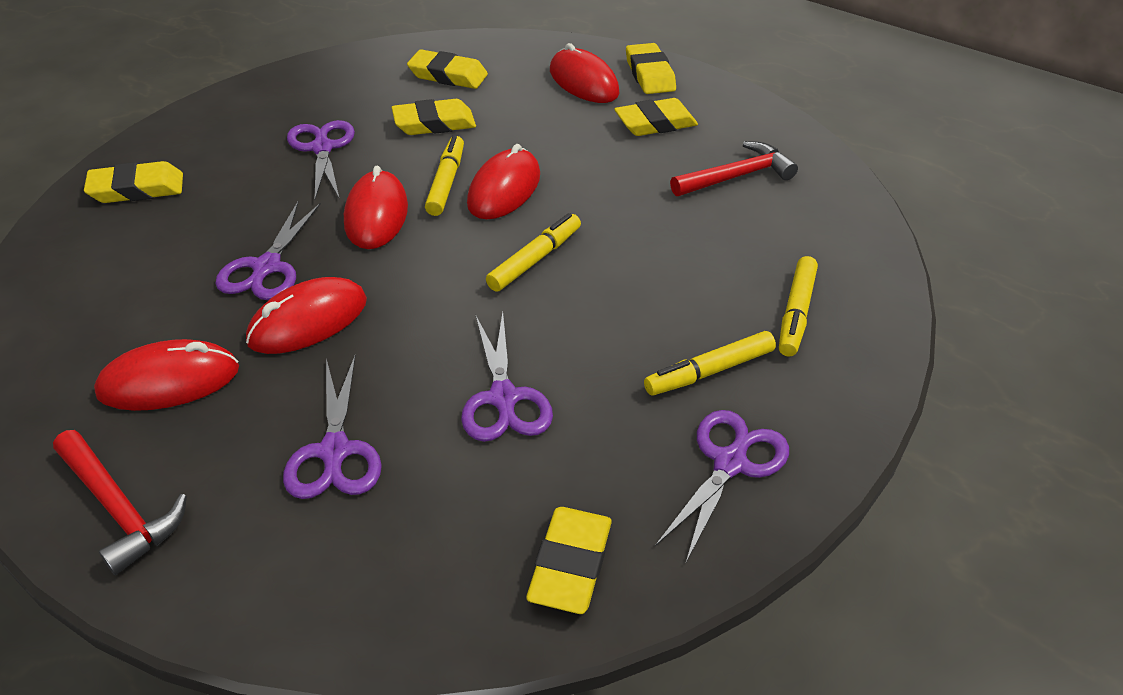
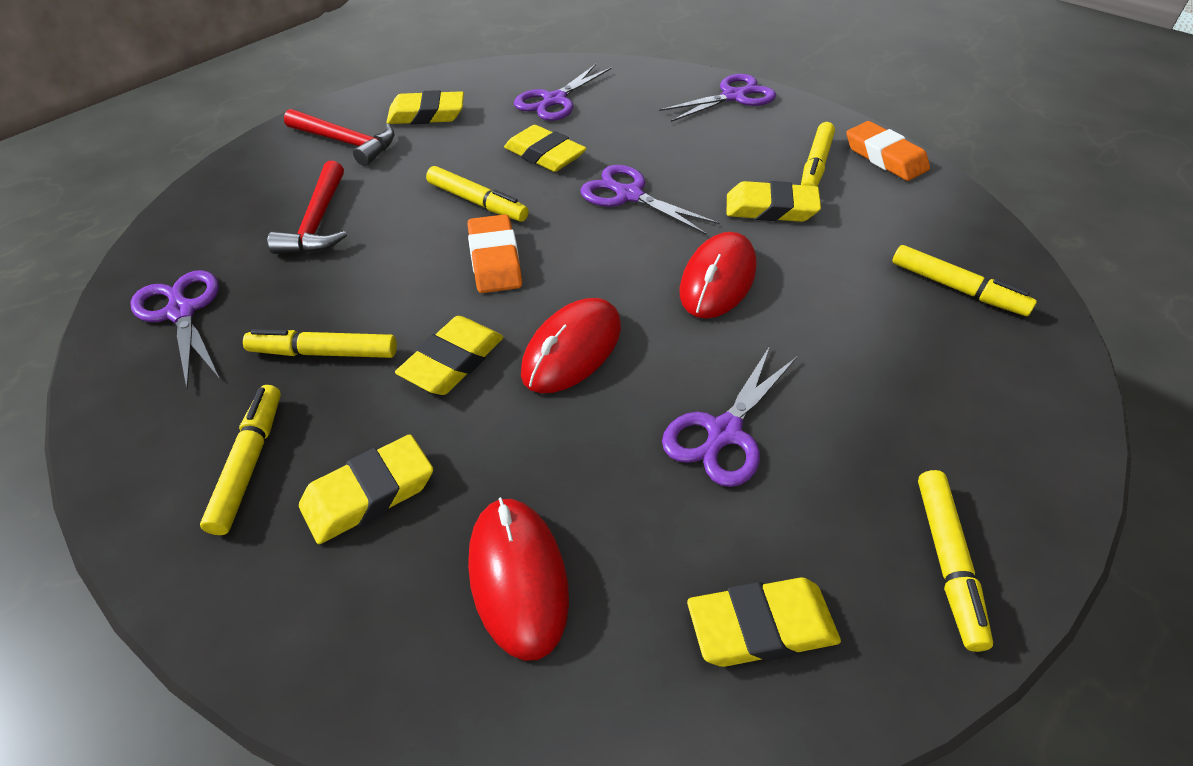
orange eraser: none = 0 -> [467,214,522,293] [846,121,930,181] = 2
red mouse: [94,339,239,411] [246,277,367,354] [344,166,408,249] [467,144,540,219] [550,43,620,103] = 5 -> [468,497,569,661] [521,298,621,393] [679,232,757,319] = 3
yellow marker: [425,135,464,216] [486,213,581,292] [644,331,776,396] [779,256,818,357] = 4 -> [200,385,281,535] [243,329,397,358] [426,166,529,222] [801,122,835,187] [892,245,1037,316] [918,470,993,652] = 6

